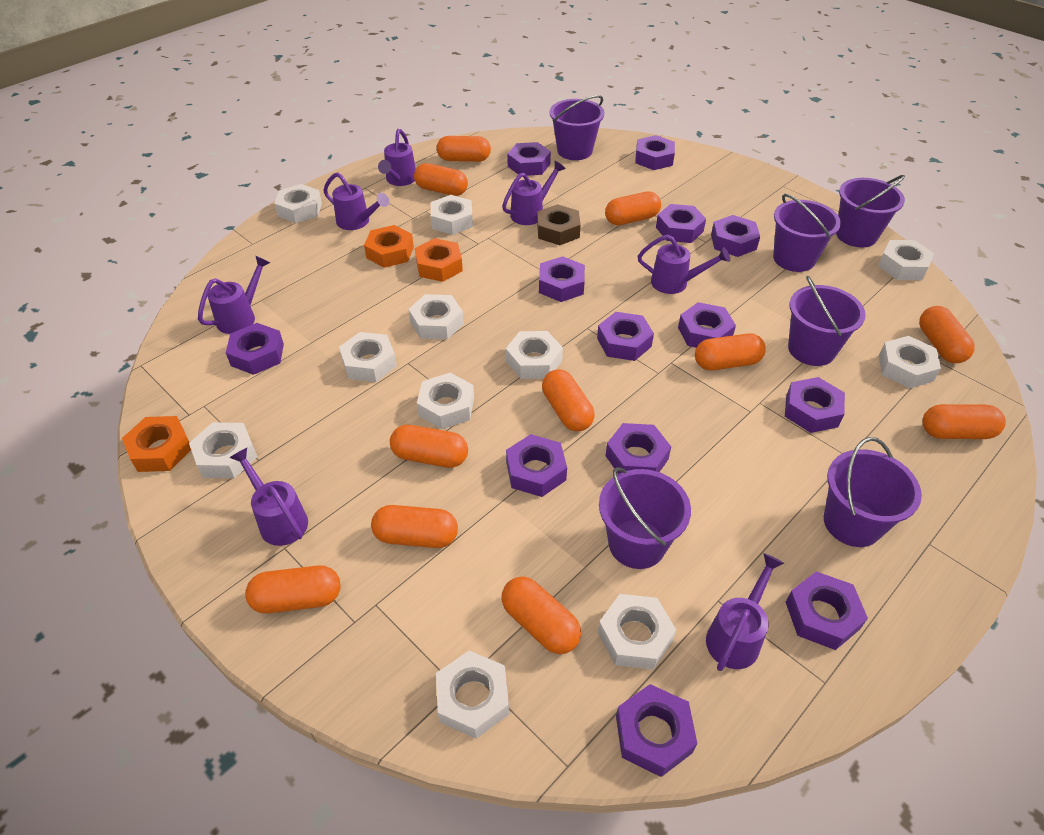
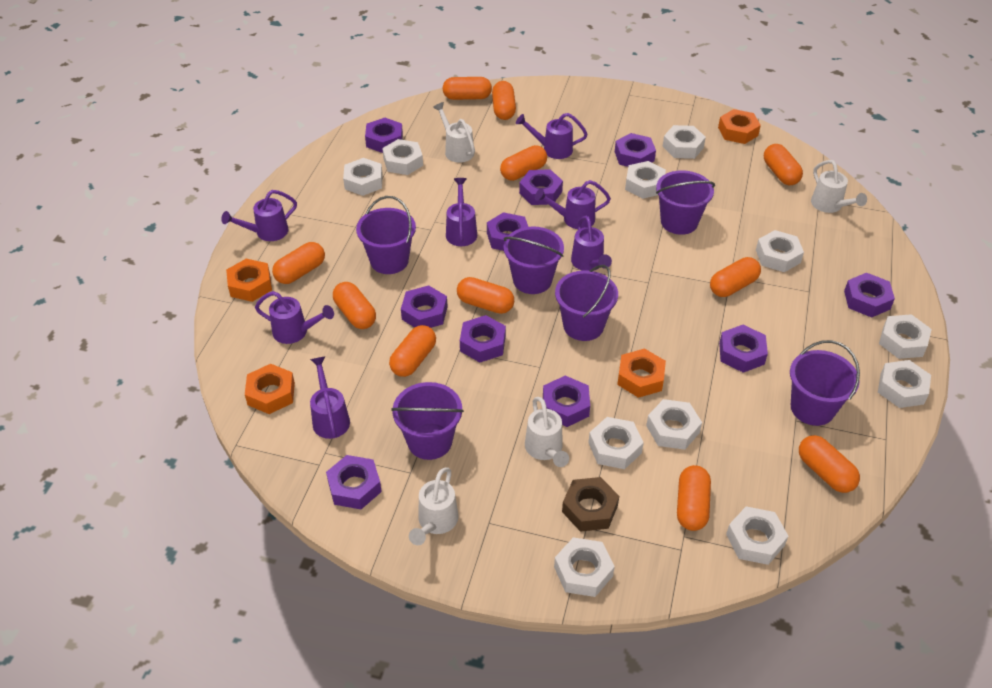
orange nut: [122,416,191,472] [364,225,414,268] [415,238,463,282] = 3 -> [226,259,272,302] [245,364,295,414] [617,349,666,398] [718,109,761,144] = 4
purple nut: [226,323,284,375] [506,434,567,497] [507,142,551,176] [539,256,585,302] [597,312,654,361] [606,423,671,474] [616,684,697,777] [635,135,675,170] [656,204,706,243] [678,302,736,348] [711,215,760,257] [785,377,845,433] [786,571,868,650] = 13 -> [326,455,382,509] [365,118,403,153] [401,285,447,328] [460,315,506,362] [487,212,528,251] [519,169,563,205] [543,376,590,427] [615,133,656,167] [719,325,768,373] [844,273,895,317] = 10
white watering can: none = 0 -> [409,467,458,545] [433,102,475,163] [525,397,569,467] [811,160,867,213] = 4

